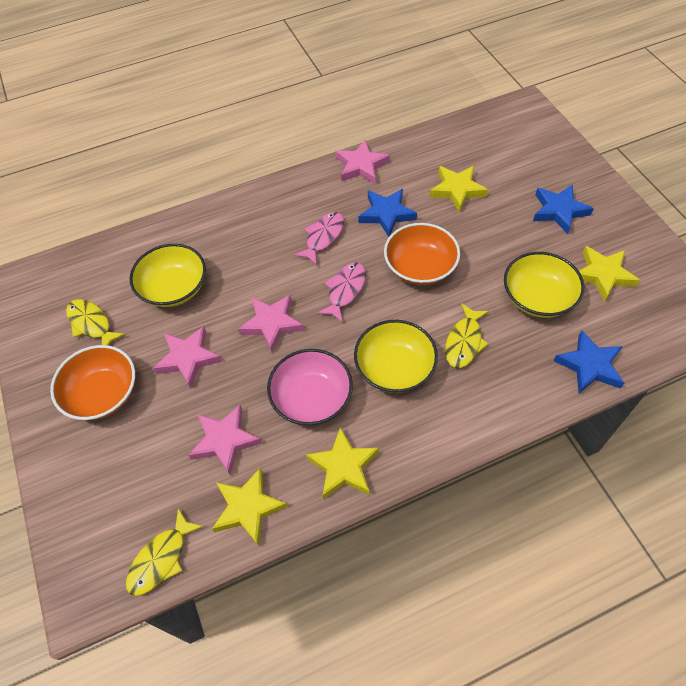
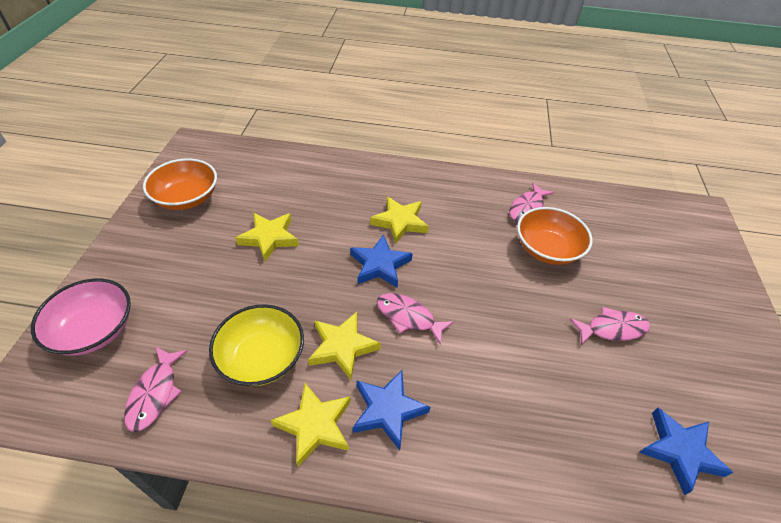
pink fish: [294,212,344,266] [317,262,366,323] = 2 -> [124,347,188,432] [377,293,454,345] [510,183,554,222] [569,307,650,345] = 4
pink star: [153,326,222,388] [188,405,262,475] [238,295,304,352] [336,140,390,184] = 4 -> none = 0
yellow bowl: [130,244,206,307] [354,320,438,393] [504,252,585,318] = 3 -> [209,304,304,386] = 1
yellow fish: [66,299,126,345] [126,508,204,596] [445,303,489,368] = 3 -> none = 0

